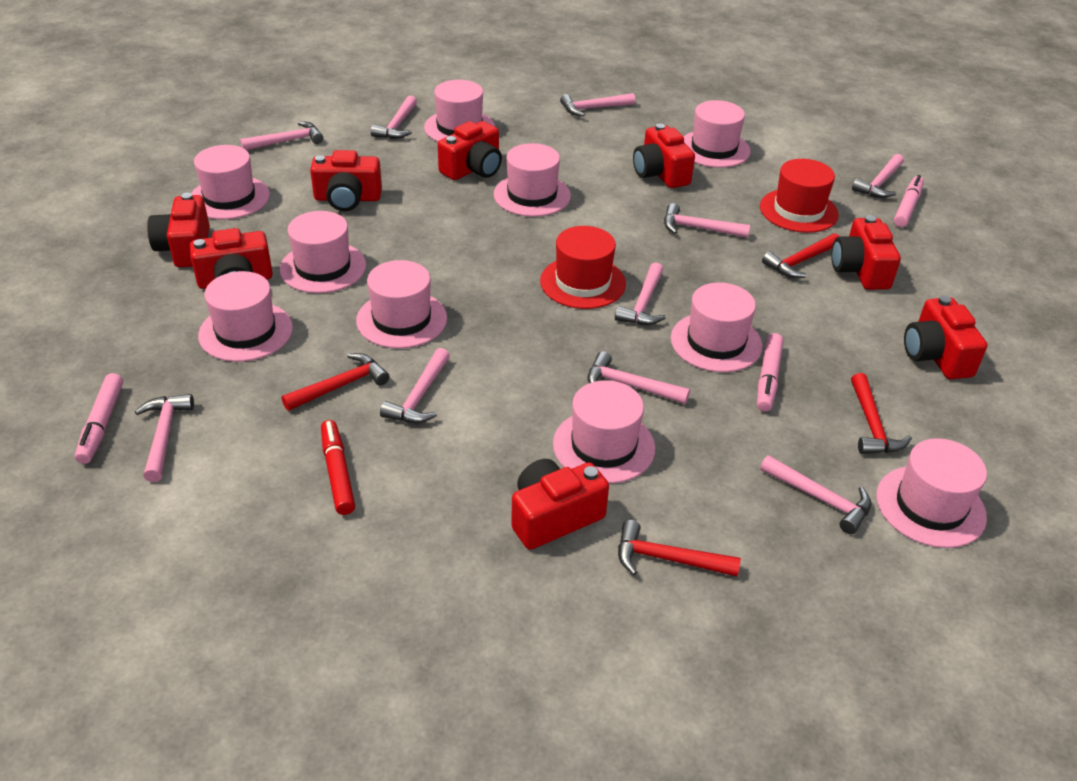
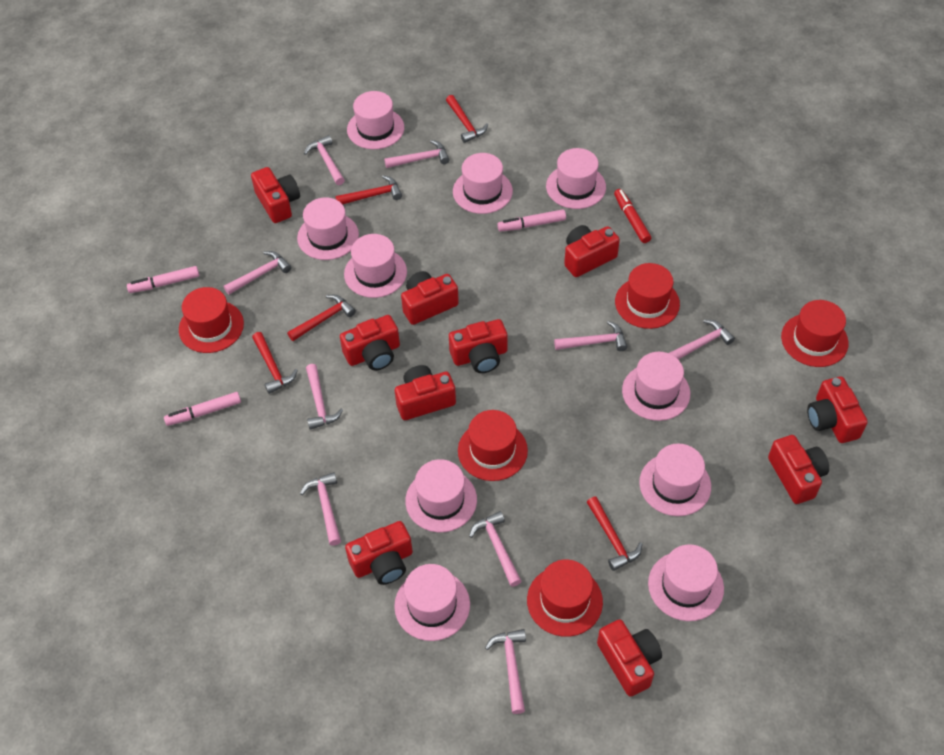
pink hammer: [135,394,194,482] [240,121,323,150] [371,95,417,139] [380,348,450,423] [560,93,635,117] [587,351,690,404] [615,262,666,325] [664,203,750,238] [760,455,871,534] [852,154,904,198] = 10 -> [224,251,291,295] [300,472,341,546] [304,135,345,185] [306,364,343,430] [384,140,450,168] [469,511,522,587] [485,629,526,714] [554,321,628,351] [669,320,735,360] = 9
red camera: [147,193,210,267] [190,228,273,289] [310,150,382,211] [438,121,502,180] [511,459,609,550] [633,123,695,188] [831,215,901,290] [904,295,988,379] = 8 -> [251,167,300,223] [340,315,400,370] [345,521,413,585] [395,365,456,420] [401,271,459,325] [449,319,508,373] [564,225,620,277] [597,620,662,697] [768,435,829,504] [807,376,868,443] = 10
red hammer: [281,353,389,411] [618,520,741,577] [762,233,840,278] [851,373,912,454] = 4 -> [252,332,298,394] [287,295,356,341] [335,175,402,205] [446,95,488,143] [587,497,642,571] = 5
red hat: [540,226,626,309] [760,159,839,233] = 2 -> [179,287,244,353] [458,410,528,481] [527,560,603,637] [615,263,680,329] [781,300,849,367] = 5

